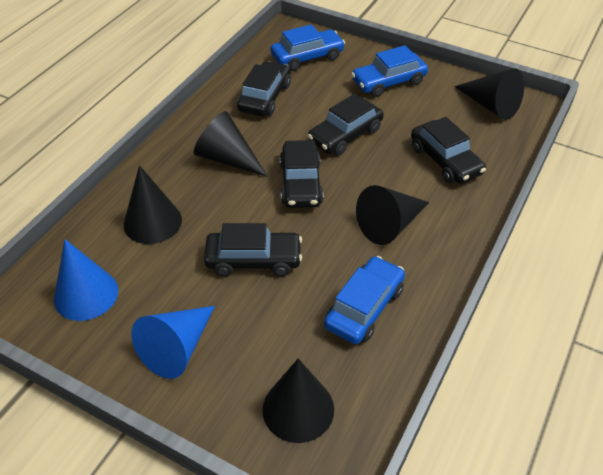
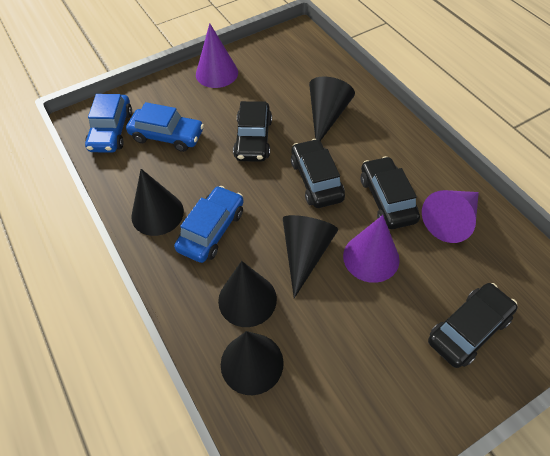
black car: [204,223,302,276] [237,61,291,116] [280,140,324,208] [308,94,384,156] [411,117,486,184] = 5 -> [233,101,272,162] [291,139,345,208] [361,156,420,229] [428,283,518,368] = 4
blue cone: [54,239,118,321] [131,306,215,379] = 2 -> none = 0
purple cone: none = 0 -> [196,23,238,88] [343,215,400,283] [422,190,479,243] = 3

